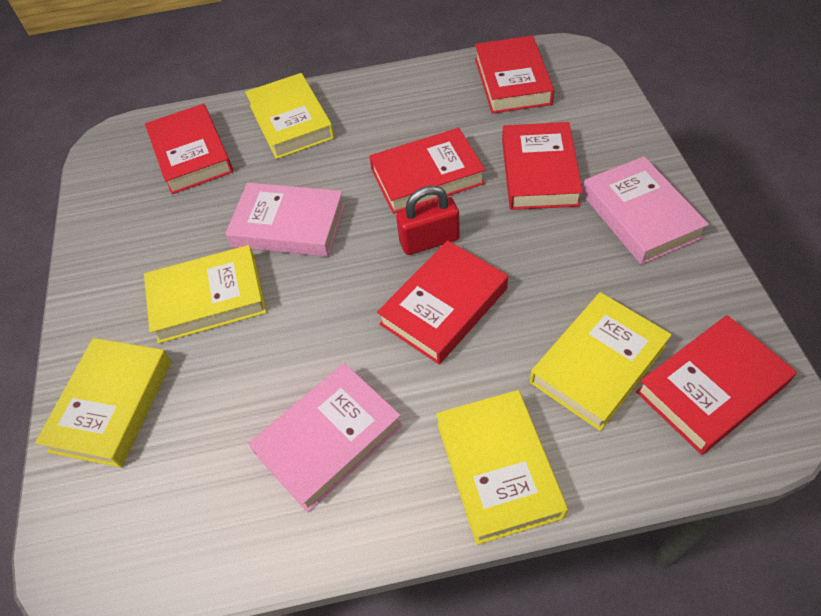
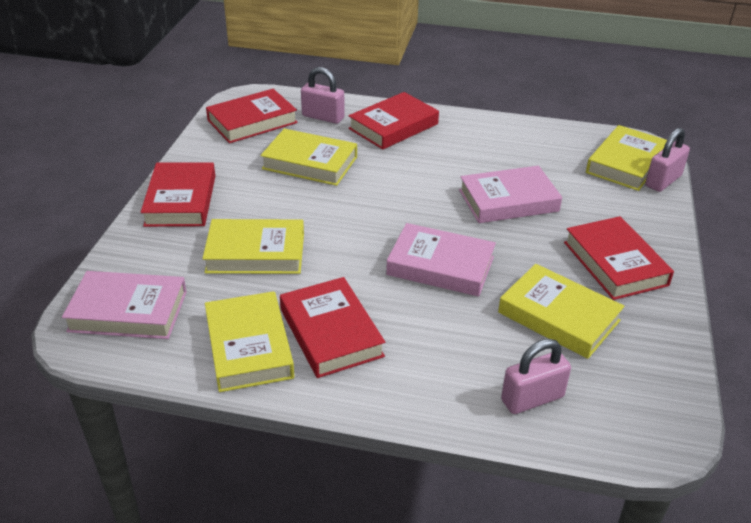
pink padlock: none = 0 -> [301,67,345,124] [501,339,571,414] [645,128,690,192] = 3
red book: [145,104,233,194] [369,128,485,214] [377,240,508,364] [475,36,554,114] [502,122,583,210] [636,315,797,455] = 6 -> [141,162,215,227] [206,89,298,143] [280,277,385,378] [348,92,439,150] [564,216,674,300] = 5
red padlock: [396,185,460,255] = 1 -> none = 0

